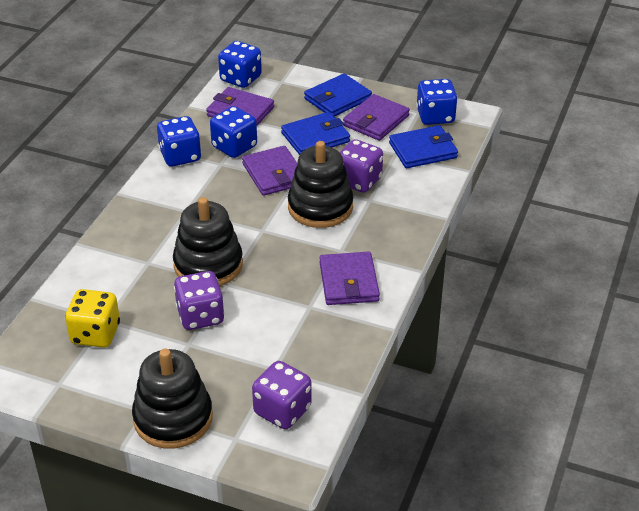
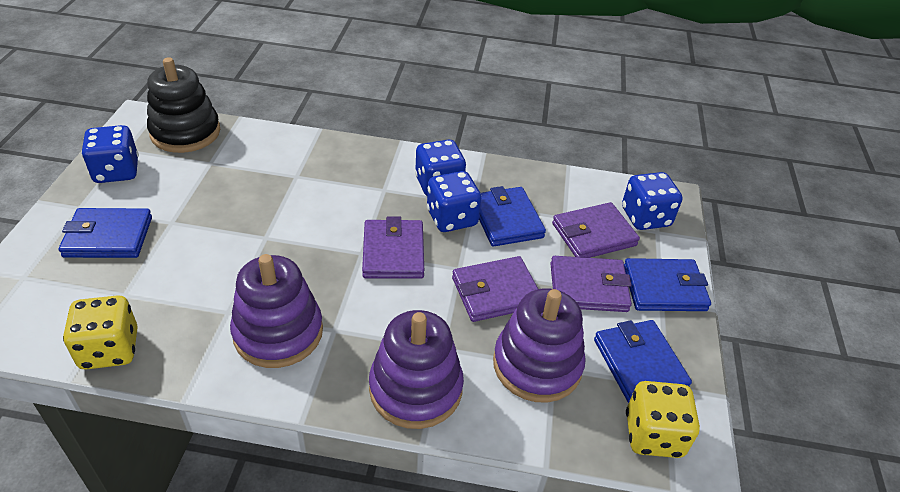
black stacking toy: [132,349,213,449] [173,197,243,286] [288,141,353,228] = 3 -> [147,57,220,153] = 1
blue wallet: [281,112,350,155] [304,73,372,117] [389,125,458,168] = 3 -> [59,208,152,258] [479,186,546,247] [594,320,692,403] [624,258,711,311] = 4
purple dice: [174,271,225,330] [252,361,312,429] [340,139,383,193] = 3 -> none = 0
purple stacking toy: none = 0 -> [230,254,323,368] [369,310,464,429] [493,288,586,403] = 3
yellow dice: [65,289,120,348] = 1 -> [63,295,138,370] [626,381,700,458] = 2

